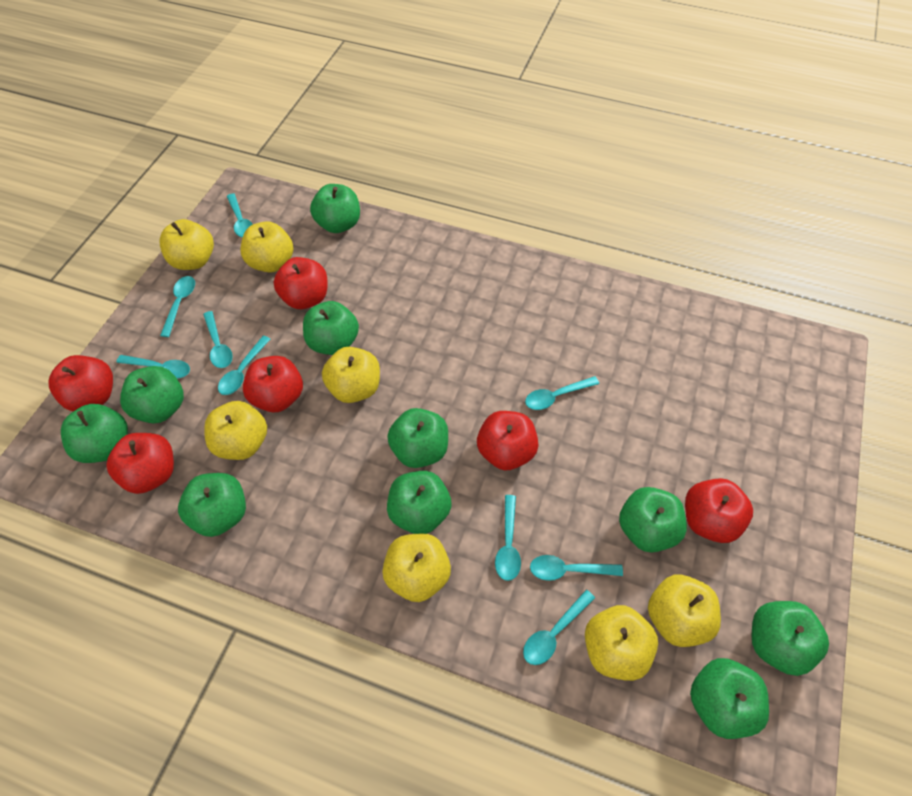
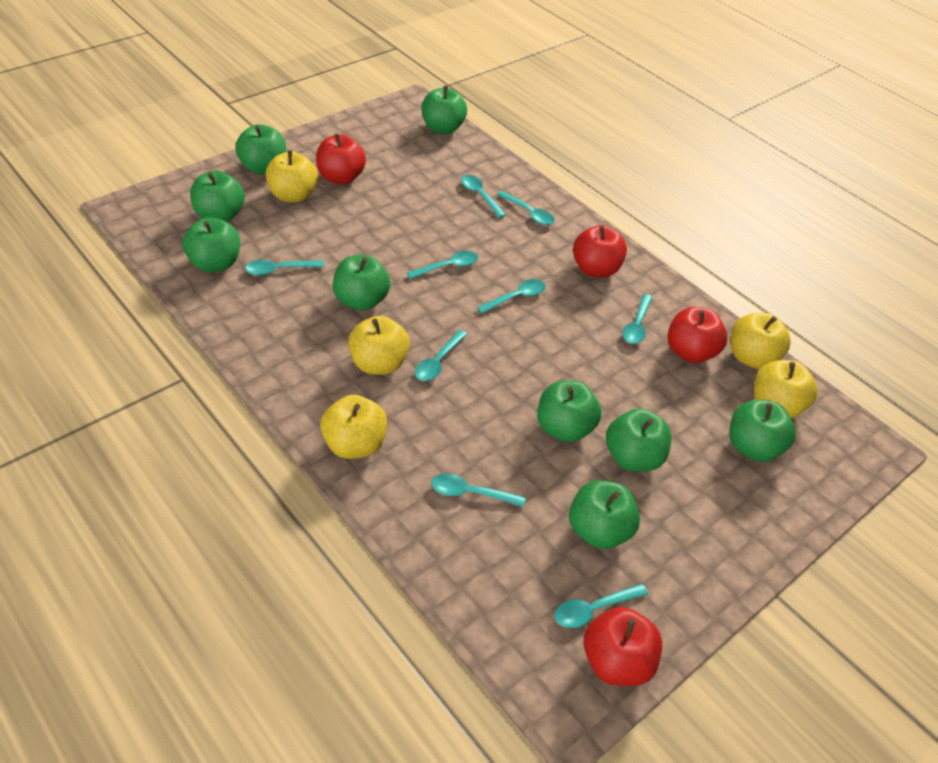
green apple: [61,404,128,463] [120,366,184,423] [178,473,246,537] [303,301,359,355] [310,184,360,233] [387,408,448,468] [387,471,452,534] [619,487,687,553] [690,658,769,739] [752,601,829,676] = 10 -> [182,217,240,273] [190,171,245,222] [235,124,286,174] [333,255,390,311] [422,86,467,134] [537,381,601,442] [569,480,640,549] [606,409,671,472] [729,400,796,462] = 9
red apple: [49,355,113,411] [107,433,174,494] [243,356,303,413] [274,257,328,309] [477,411,539,470] [685,478,753,543] = 6 -> [316,133,366,185] [573,225,627,278] [584,607,662,686] [667,307,727,363] = 4
yellow apple: [159,219,214,270] [204,401,267,460] [241,221,293,273] [322,347,380,403] [382,533,451,602] [585,605,658,681] [648,574,721,647] = 7 -> [266,150,318,202] [320,395,387,459] [348,316,410,375] [731,313,791,369] [754,360,818,418] = 5

